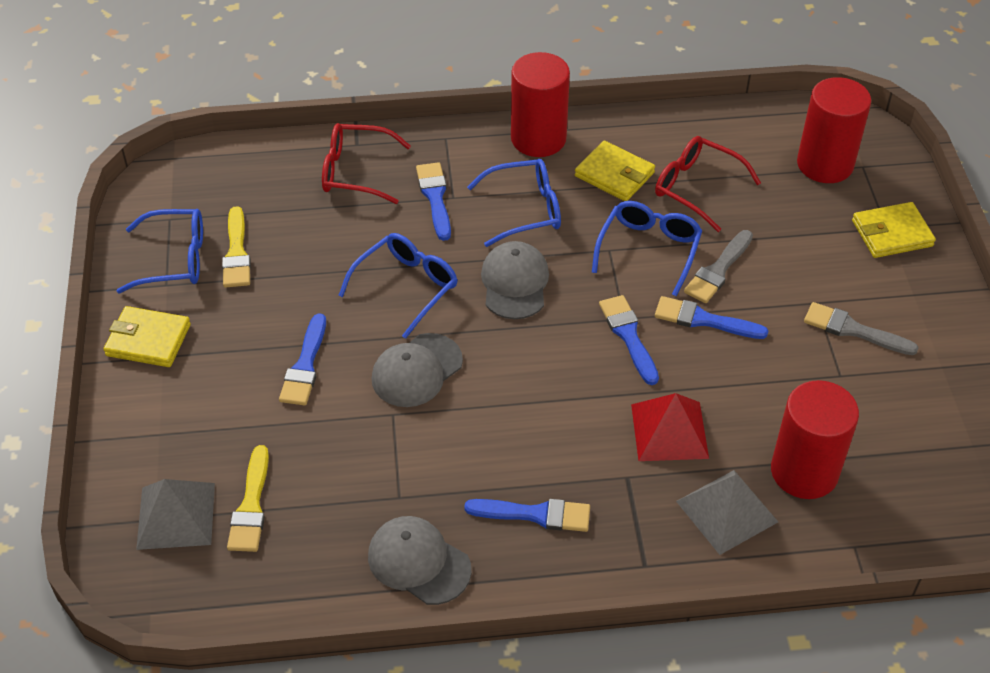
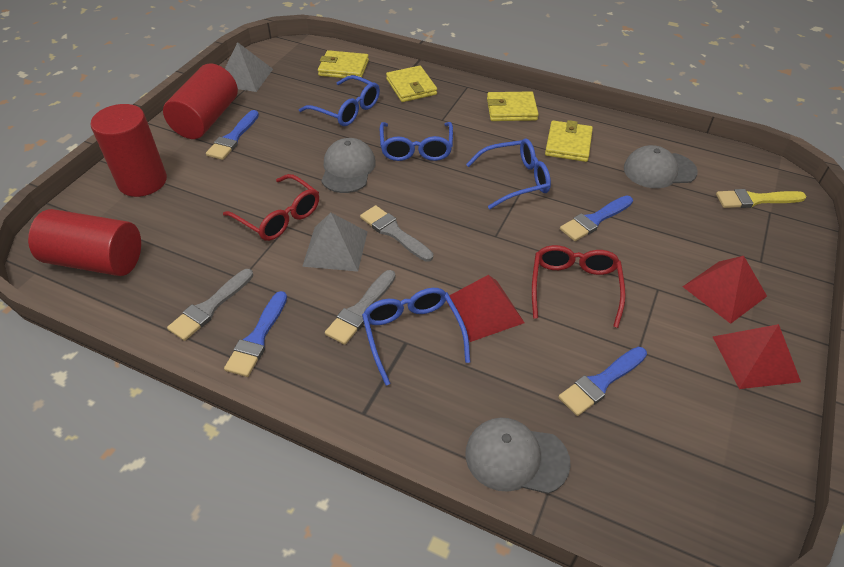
blue brush: [279,313,326,405] [416,162,451,241] [464,499,590,532] [599,295,659,385] [655,296,768,339] = 5 -> [206,110,259,160] [224,291,287,377] [558,347,647,416] [560,196,633,241] = 4
grey brush: [684,230,753,303] [804,302,919,355] = 2 -> [167,269,253,341] [325,270,396,345] [360,205,433,262] = 3
red pyramid: [631,393,709,461] = 1 -> [447,275,525,342] [682,256,767,324] [713,324,801,389] = 3
yellow brush: [222,206,251,288] [227,445,269,552] = 2 -> [716,189,806,208] = 1
yellow wallet: [103,306,191,367] [575,141,655,201] [852,202,936,258] = 3 -> [318,50,369,78] [386,66,437,102] [487,91,539,121] [545,120,593,162] = 4

